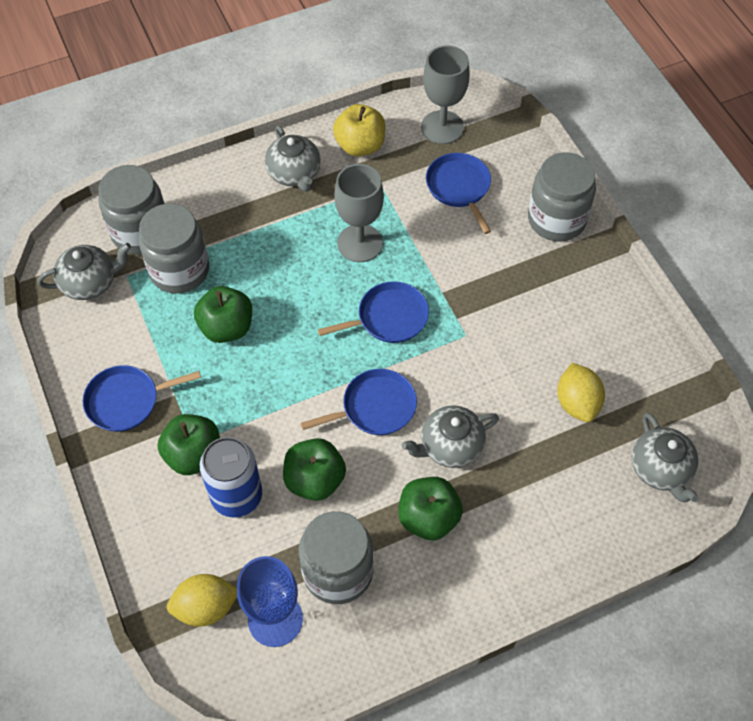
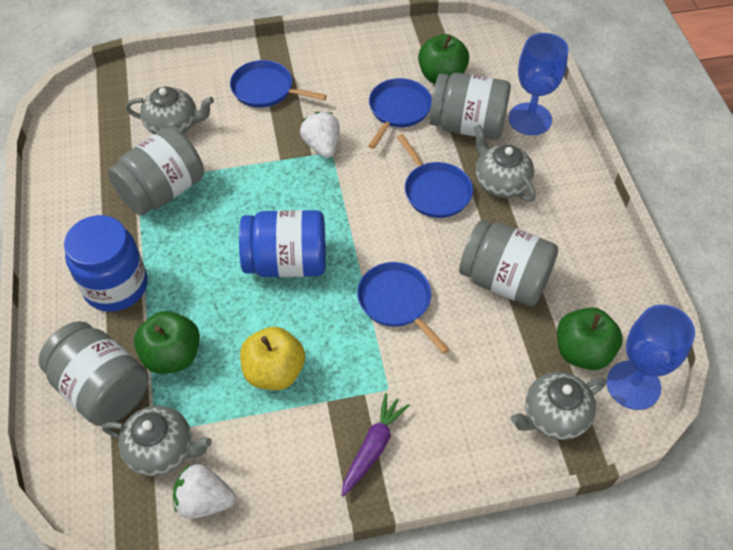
blue can: [200,437,262,518] = 1 -> none = 0
blue goblet: [237,556,303,647] = 1 -> [509,33,568,135] [606,305,695,410] = 2
blue jar: none = 0 -> [64,215,147,312] [239,210,326,277] = 2
green apple: [158,414,220,475] [194,286,252,343] [283,438,346,501] [398,477,463,540] = 4 -> [134,311,200,374] [418,34,469,84] [557,307,623,370] = 3
grey goblet: [334,164,384,262] [421,45,470,144] = 2 -> none = 0
purple carrot: none = 0 -> [341,393,410,497] = 1
white strawberry: none = 0 -> [173,464,236,519] [300,112,340,158] = 2
yellow lemon: [166,574,237,626] [557,363,605,422] = 2 -> none = 0

